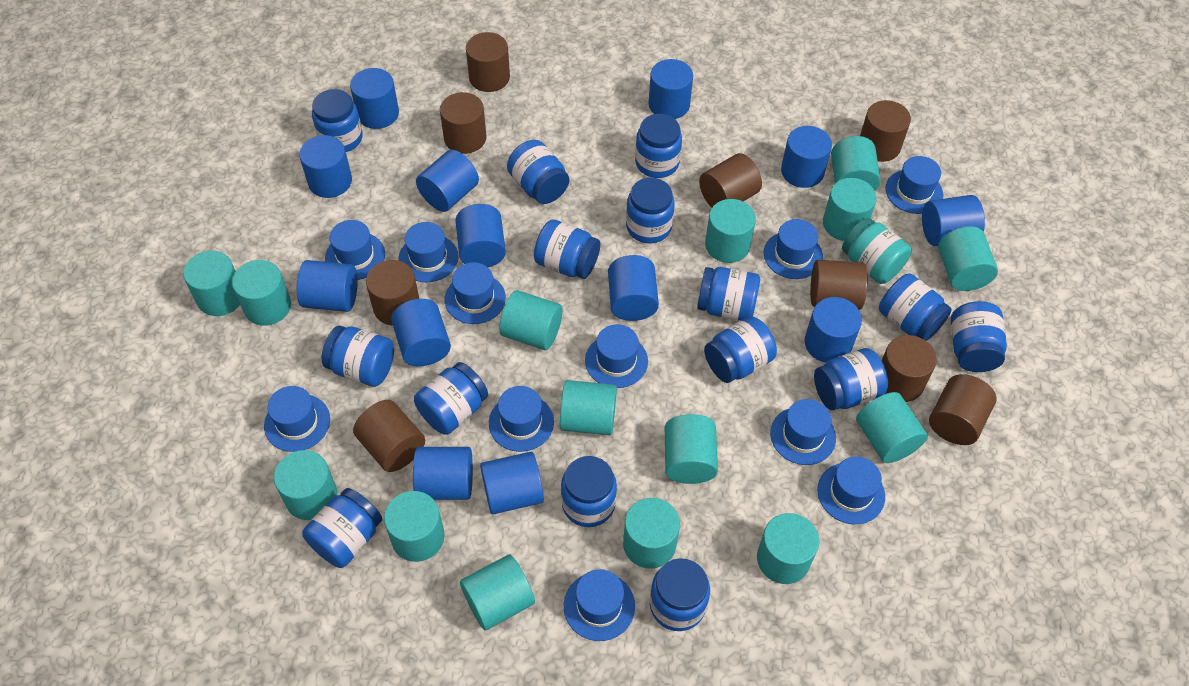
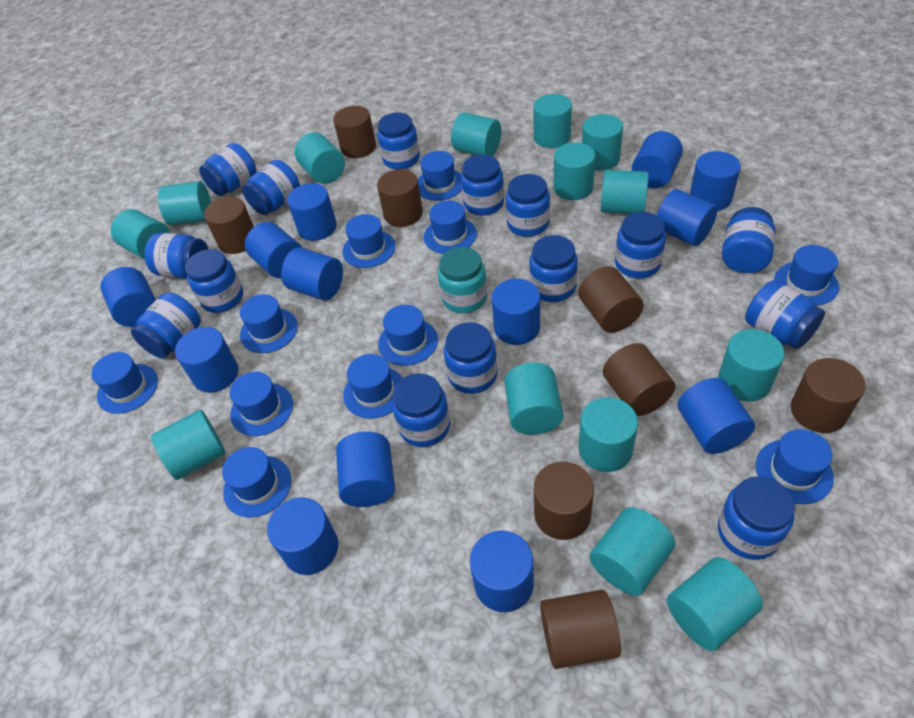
brown cylinder: [353,400,425,472] [366,260,419,326] [440,92,486,154] [466,32,510,92] [699,153,762,207] [810,260,868,310] [860,100,911,162] [882,335,937,402] [929,374,997,445] = 9 -> [204,197,254,254] [333,106,376,158] [377,169,423,227] [534,462,594,540] [540,589,621,669] [578,266,644,333] [603,343,675,416] [791,358,866,433] = 8
turquoise cylinder: [183,251,240,316] [232,260,291,326] [274,450,337,520] [384,491,444,562] [460,555,535,631] [499,290,563,350] [560,380,617,435] [623,498,680,569] [665,414,718,484] [705,199,756,263] [757,513,819,584] [823,178,877,241] [831,136,881,191] [856,392,928,463] [938,226,998,291] = 15 -> [111,209,170,260] [151,410,226,480] [158,181,211,225] [295,133,345,184] [451,112,501,156] [504,363,563,435] [533,94,572,148] [554,143,596,200] [579,397,638,472] [582,114,623,170] [590,507,675,596] [601,170,649,214] [667,557,763,651] [718,329,784,402] = 14

